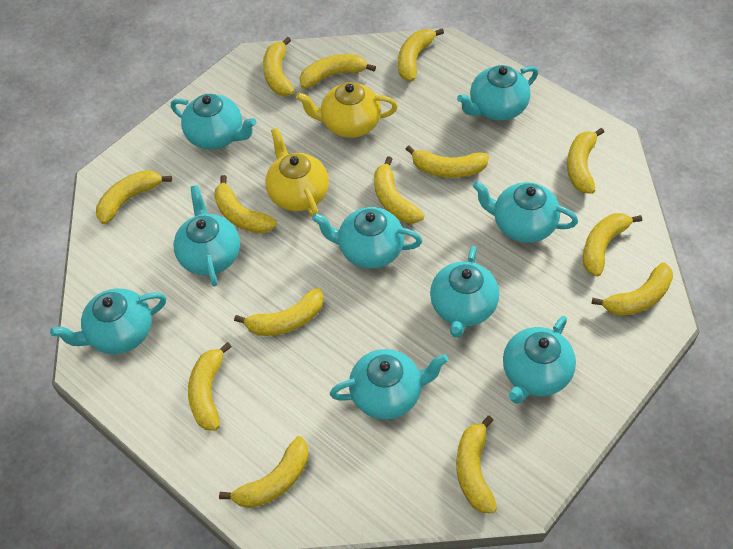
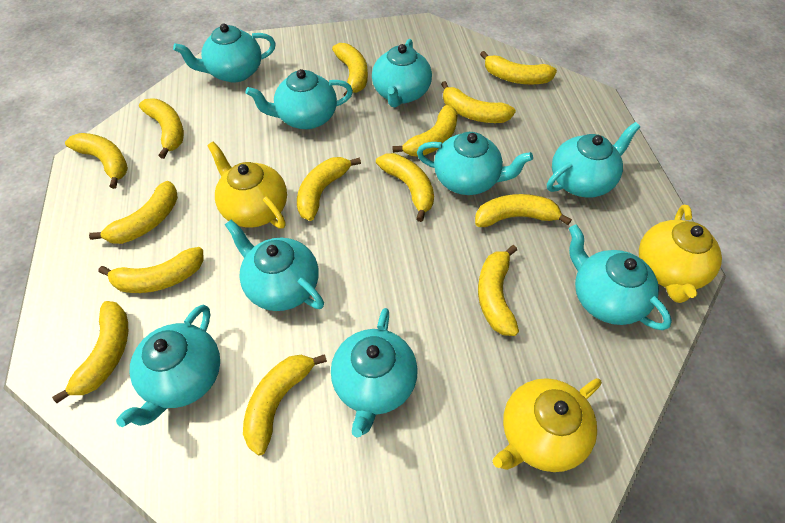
yellow teapot: [265,128,329,217] [296,82,398,138] = 2 -> [207,141,287,229] [493,378,602,472] [639,205,722,303] = 3

